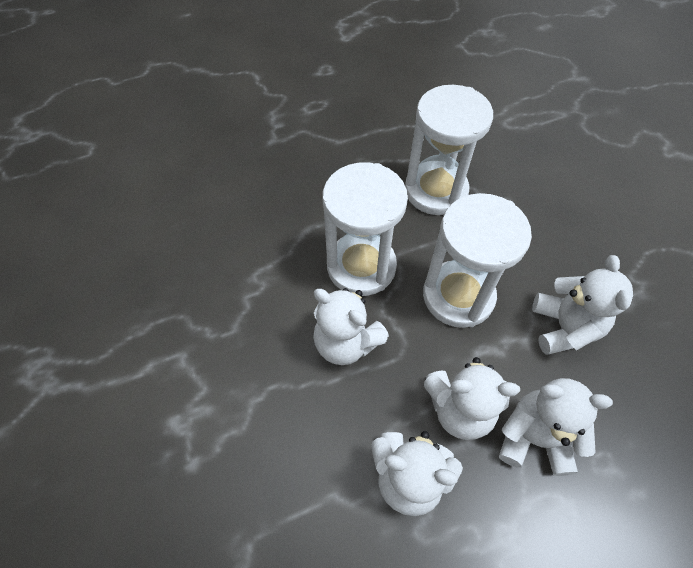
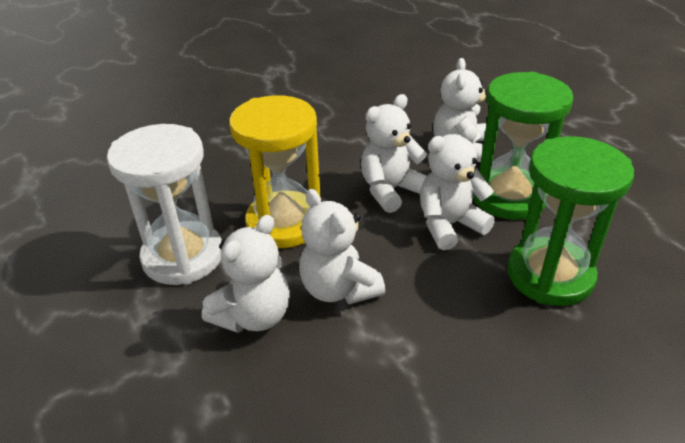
green hourglass: none = 0 -> [474,72,574,220] [507,136,634,306] = 2
white hourglass: [323,162,408,296] [405,85,493,215] [423,193,532,328] = 3 -> [107,124,222,285] = 1
yellow hourglass: none = 0 -> [229,95,321,248] = 1

